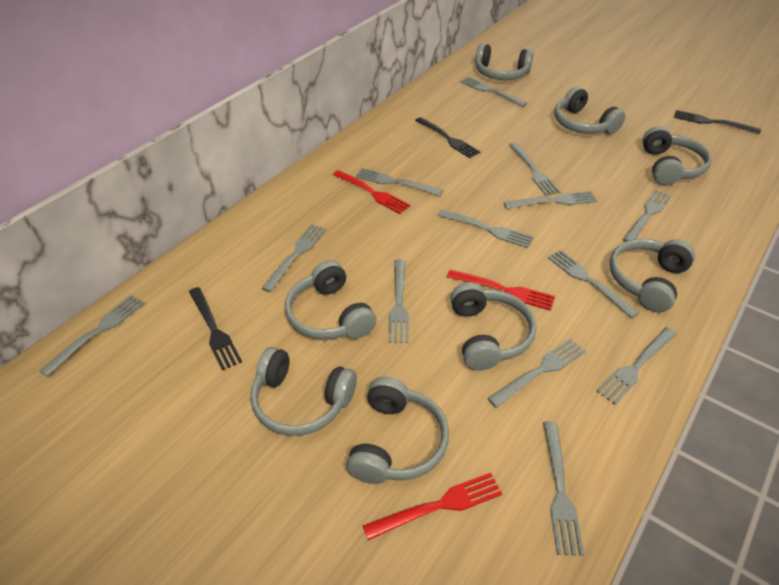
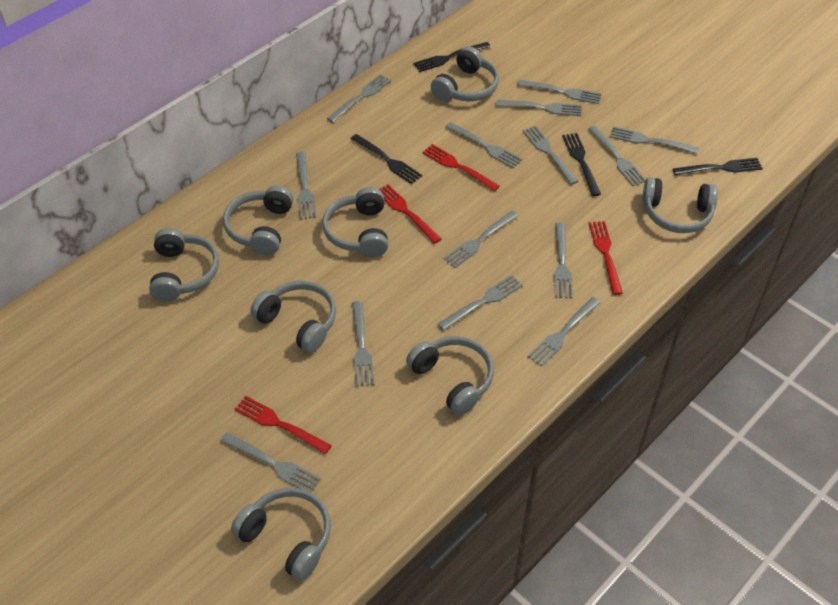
black fork: [189,287,242,371] [415,117,480,158] [674,110,761,134] = 3 -> [351,134,422,184] [413,42,491,72] [562,133,601,196] [673,158,763,175] = 4
grey fork: [39,295,144,377] [262,224,326,292] [355,168,443,196] [388,260,409,343] [437,209,534,248] [460,77,527,107] [487,338,586,408] [504,191,597,209] [509,142,561,196] [543,421,584,556] [548,250,639,318] [596,327,677,405] [623,190,671,242] = 13 -> [220,432,321,493] [296,152,316,219] [327,74,391,123] [352,301,375,387] [438,275,523,331] [443,211,518,268] [445,122,522,168] [496,100,582,116] [517,80,601,104] [523,126,579,185] [528,297,601,366] [554,223,573,298] [588,126,646,186] [610,126,699,154] = 14
red fork: [333,170,410,214] [363,473,502,540] [447,270,555,311] = 3 -> [234,396,332,454] [379,184,441,244] [422,144,500,191] [589,221,623,295] = 4

